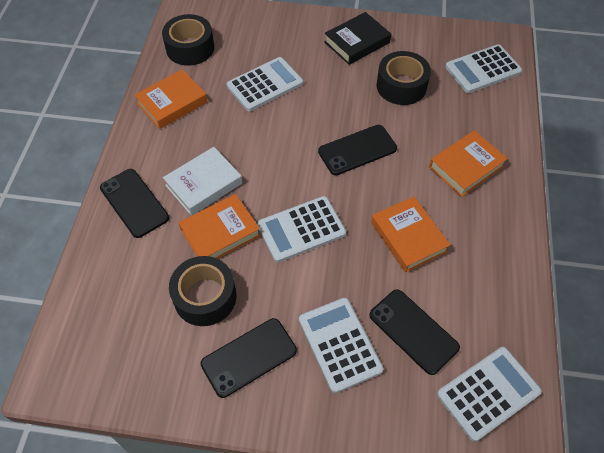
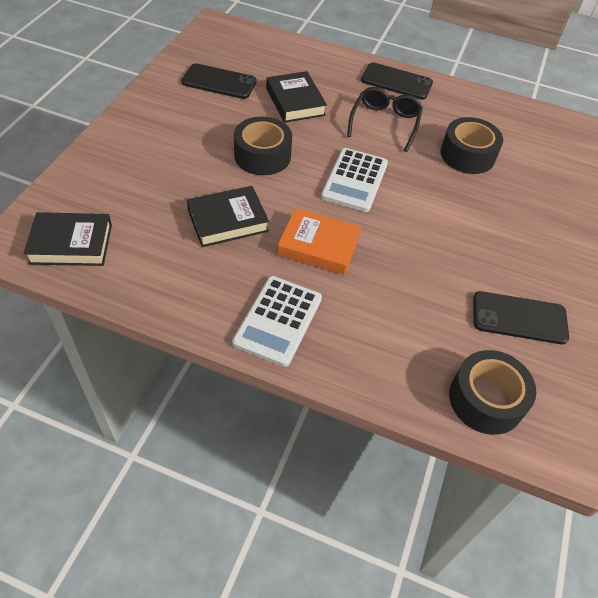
black book: [324,12,391,65] = 1 -> [24,212,112,266] [187,186,269,247] [266,71,327,123] = 3
black glasses: none = 0 -> [347,87,423,152] = 1
black phone: [100,169,169,238] [201,318,297,398] [318,125,397,175] [369,289,460,375] = 4 -> [181,63,257,99] [361,62,433,100] [473,291,569,344] = 3
orange book: [134,69,207,129] [178,194,261,259] [371,196,450,273] [429,130,508,197] = 4 -> [277,208,361,275] = 1
white book: [163,147,242,216] = 1 -> none = 0
white calculator: [227,57,303,111] [257,196,346,262] [299,298,383,393] [437,347,542,442] [445,44,522,93] = 5 -> [232,276,322,367] [321,148,388,212] = 2

